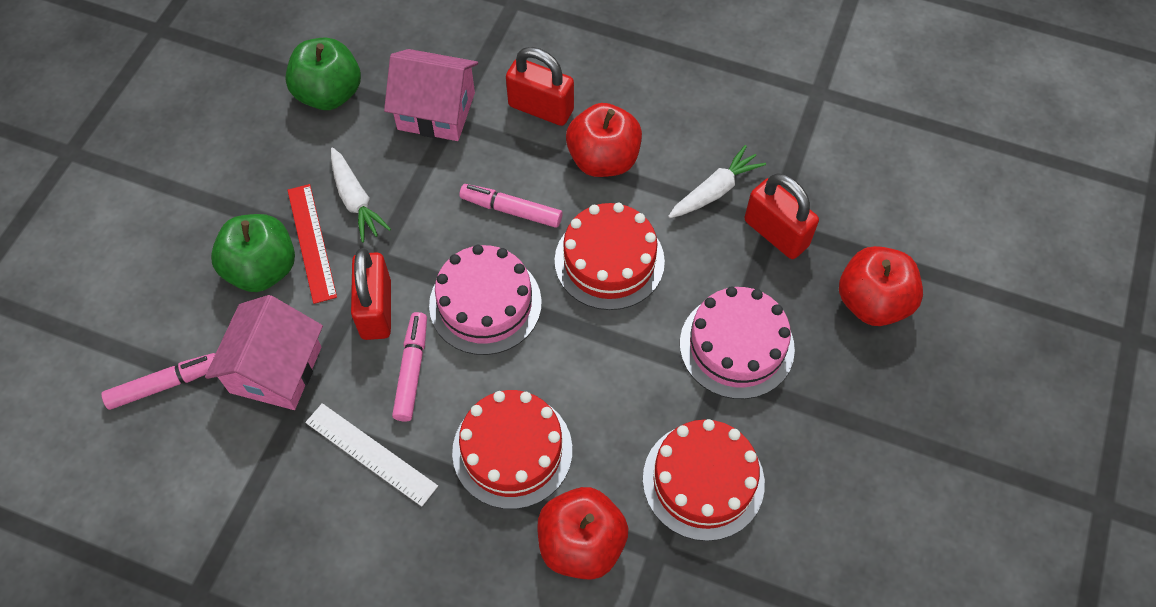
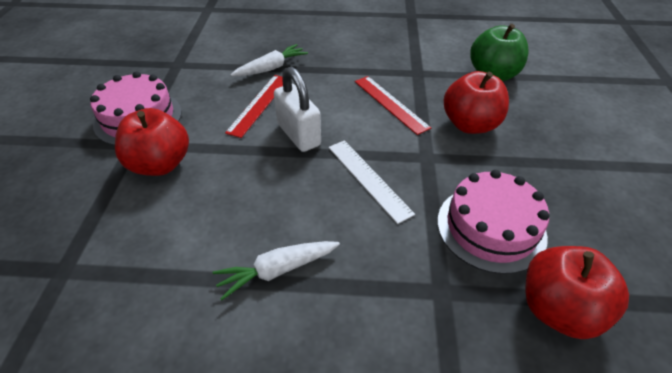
green apple: [211,214,295,292] [285,37,361,110] = 2 -> [470,24,529,81] = 1
pink house: [205,295,323,410] [384,49,478,141] = 2 -> none = 0
pink marker: [101,353,215,410] [392,312,427,422] [460,184,563,228] = 3 -> none = 0
red cake: [452,390,572,509] [555,203,665,310] [643,419,765,541] = 3 -> none = 0
red padlock: [351,248,391,340] [506,47,574,126] [745,173,819,259] = 3 -> none = 0
red ruler: [288,184,337,304] = 1 -> [225,75,283,138] [355,76,431,135] = 2
white padlock: none = 0 -> [274,67,321,152] = 1

